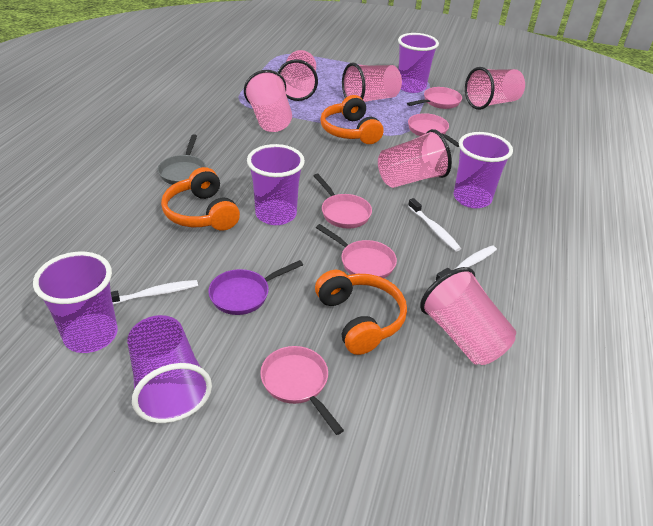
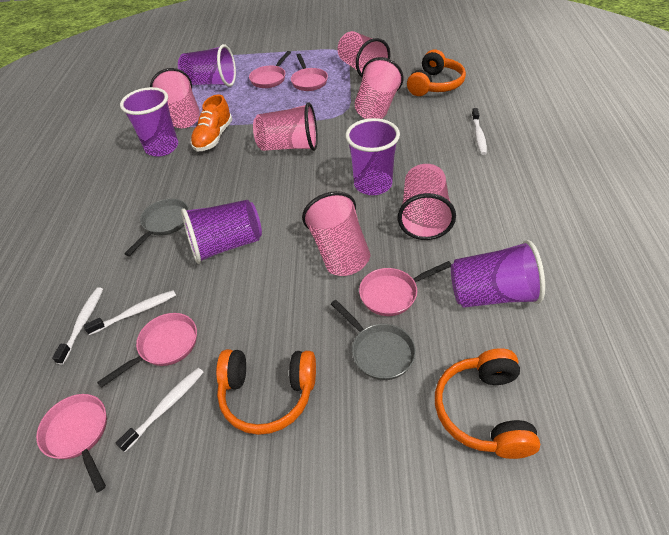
grey pan: [158,134,206,185] = 1 -> [124,199,189,256] [331,300,416,380] = 2
orange shoe: none = 0 -> [191,94,233,152] = 1
purple pan: [208,260,303,315] = 1 -> none = 0
white toothbrush: [111,280,198,305] [408,198,461,251] [435,245,497,281] = 3 -> [52,287,103,365] [84,290,176,335] [116,368,204,452] [471,108,487,155] = 4

